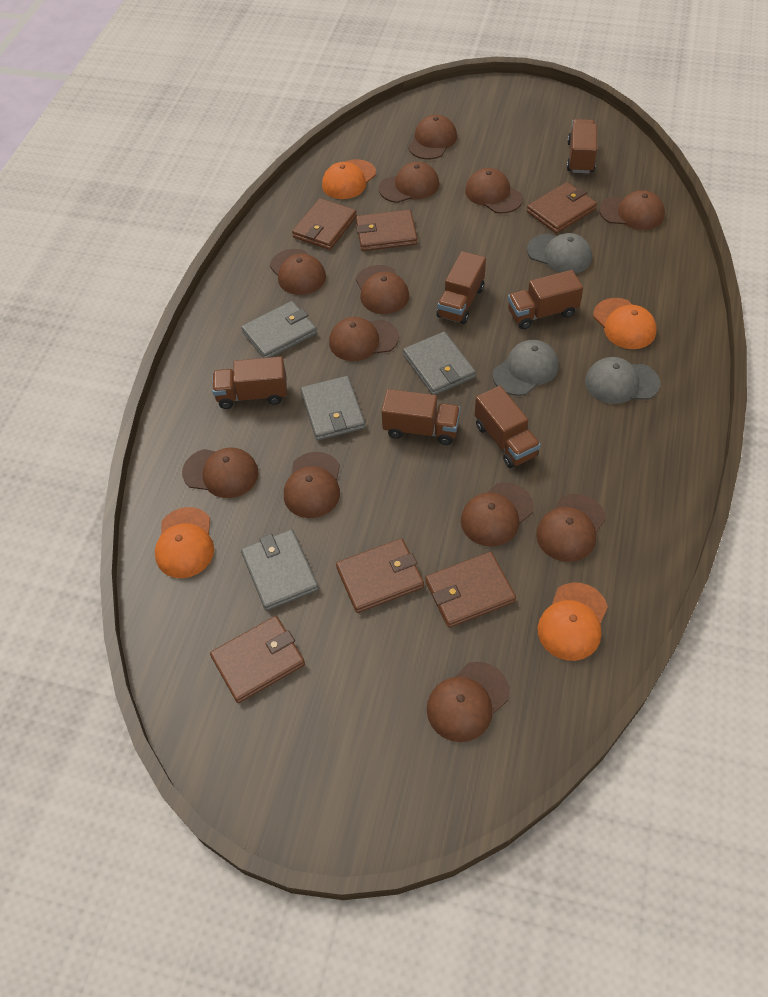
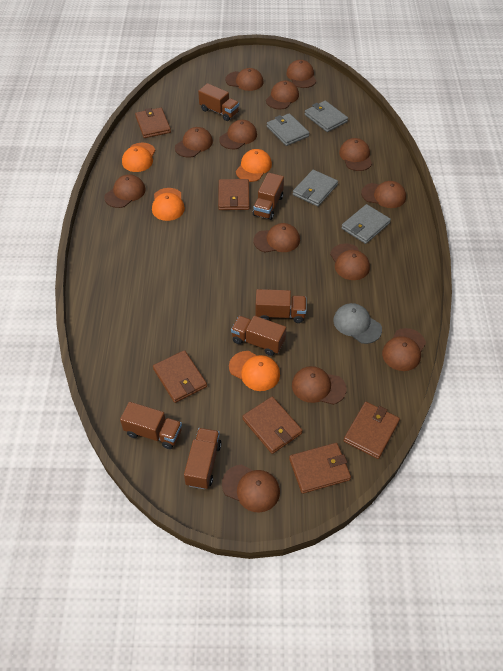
brown cap: [182,447,259,498] [270,249,326,295] [284,452,340,518] [329,317,399,361] [356,265,409,314] [379,162,439,203] [408,115,457,160] [427,662,510,742] [461,482,534,547] [465,168,523,214] [536,494,606,562] [599,190,665,230] = 12 -> [104,174,146,208] [175,127,213,157] [219,120,257,149] [222,465,280,513] [225,68,264,91] [253,223,300,252] [266,81,299,109] [286,60,316,88] [292,366,346,405] [330,243,370,280] [339,138,372,171] [361,181,406,208] [382,328,426,371] = 13
grey cap: [492,340,559,396] [527,233,592,274] [585,357,660,404] = 3 -> [333,303,382,344] = 1

